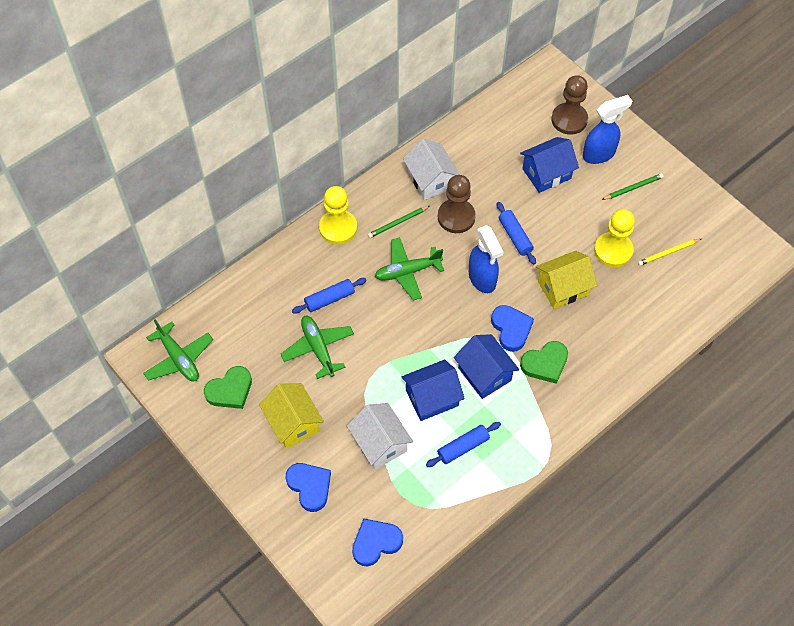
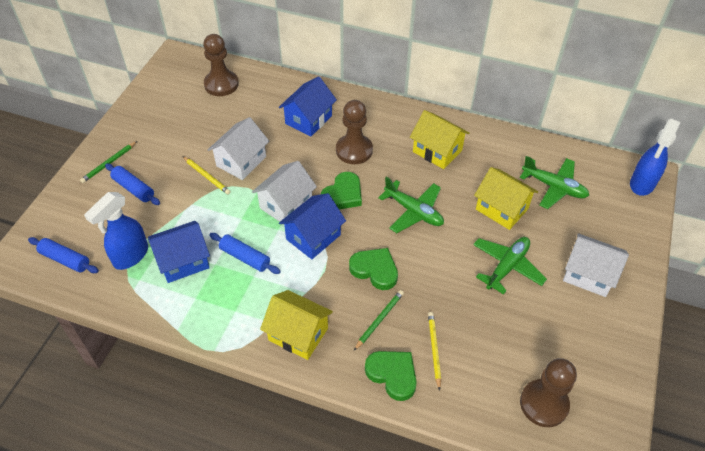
blue heart: [286,463,331,512] [352,518,403,566] [491,305,534,352] = 3 -> none = 0
brown pawn: [438,175,476,233] [551,75,588,135] = 2 -> [203,34,239,96] [336,100,373,164] [520,358,577,427] = 3
green heart: [204,366,252,409] [520,341,568,384] = 2 -> [321,172,362,209] [349,248,398,290] [365,351,417,401] = 3
white house: [347,403,413,469] [403,139,460,200] = 2 -> [208,117,269,180] [252,161,317,222] [563,233,629,297] = 3
yellow house: [259,383,324,449] [536,251,597,309] = 2 -> [260,290,333,360] [410,110,470,169] [474,167,538,230] = 3
yellow pawn: [319,186,357,245] [594,209,635,267] = 2 -> none = 0
yellow pencil: [638,239,701,266] = 1 -> [183,156,231,195] [428,312,441,391] = 2

